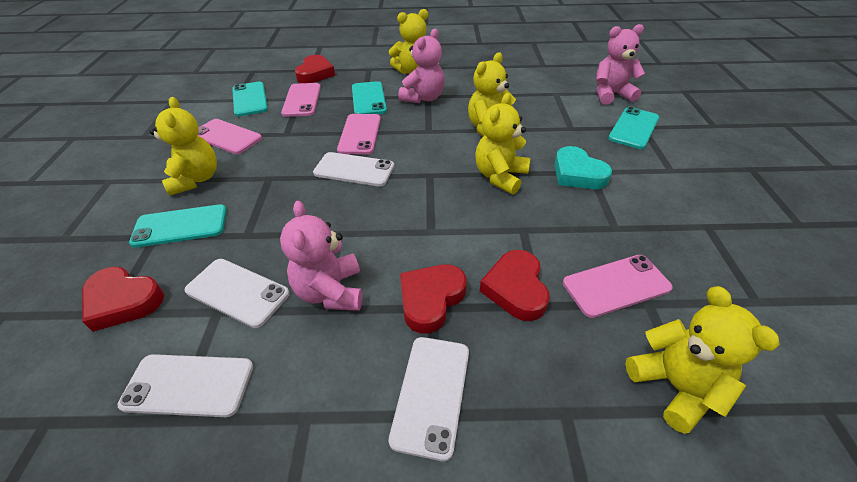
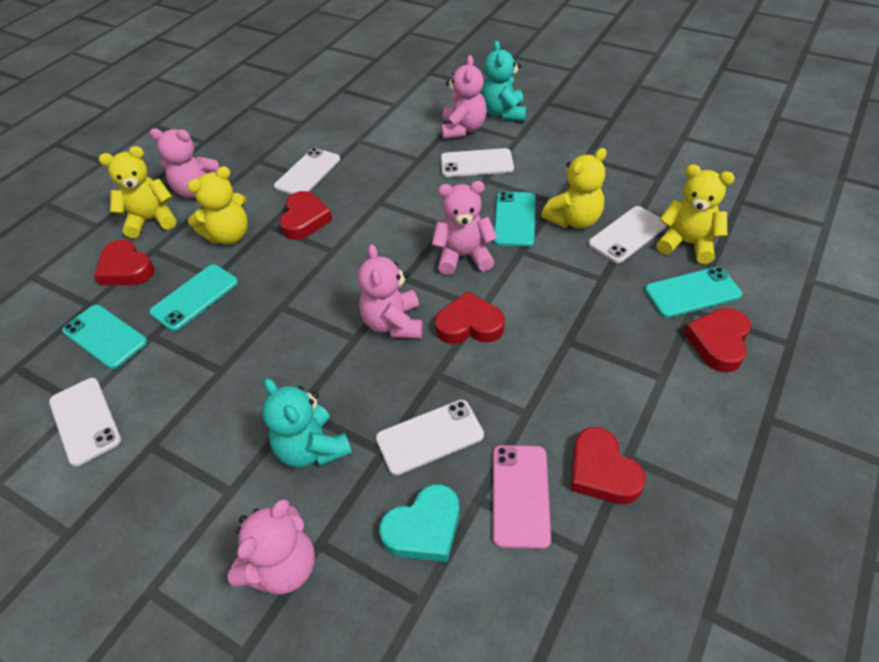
pink phone: [198,119,262,154] [281,83,321,117] [337,114,381,154] [563,255,673,318] = 4 -> [493,445,551,549] = 1
pink teddy bear: [280,201,363,311] [398,29,445,103] [596,24,645,105] = 3 -> [149,128,220,198] [228,499,315,595] [358,244,423,339] [432,181,497,275] [441,55,487,139] = 5
red heart: [82,267,164,332] [295,55,335,83] [400,264,467,334] [480,250,549,321] = 4 -> [94,239,155,285] [280,191,332,240] [435,291,505,344] [571,427,646,504] [684,308,751,373] = 5
turquoise teddy bear: none = 0 -> [262,379,352,468] [481,41,526,121] = 2
white phone: [118,354,253,417] [184,259,290,328] [313,152,394,187] [388,337,469,461] = 4 -> [49,378,121,466] [274,148,340,195] [376,400,484,475] [441,148,514,177] [588,206,667,263] = 5
yellow teddy bear: [150,97,217,196] [389,9,428,74] [468,52,516,136] [475,93,530,194] [625,286,780,434] = 5 -> [99,146,176,238] [188,166,248,244] [541,148,607,229] [656,164,735,264] = 4

